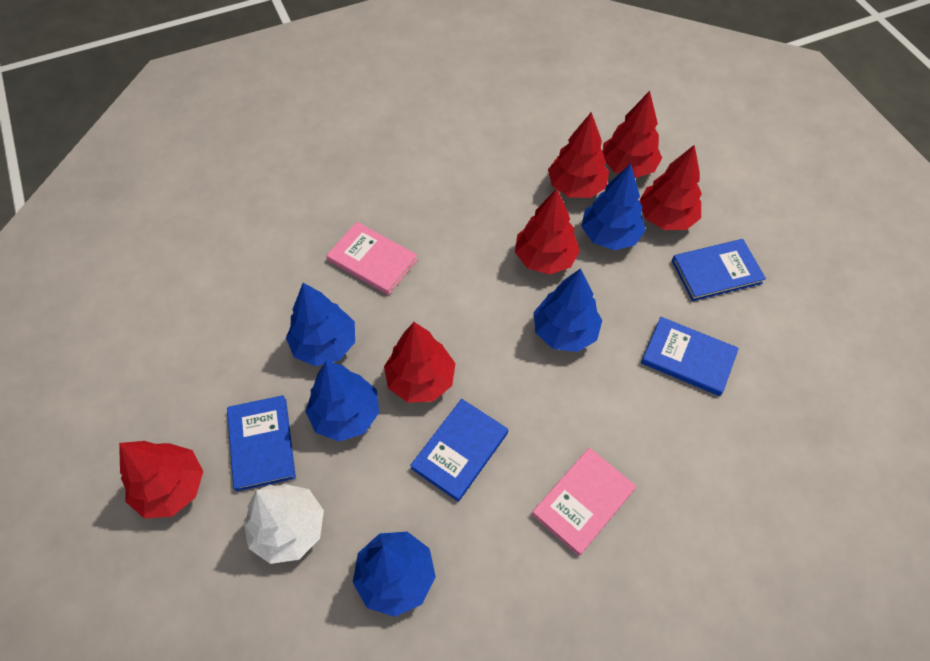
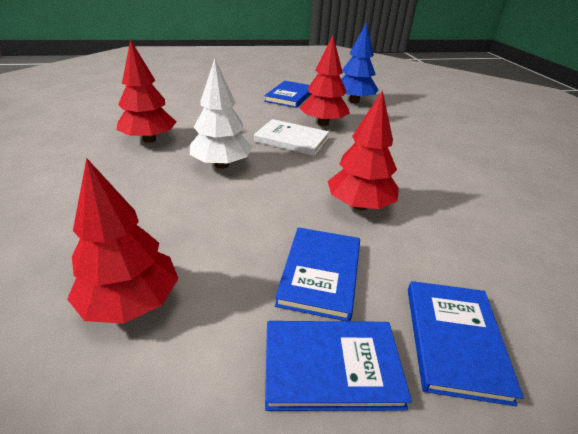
blue tree: [286,283,355,366] [305,361,379,441] [353,532,436,617] [534,268,602,352] [581,164,646,250] = 5 -> [341,22,378,103] = 1
pink book: [326,222,418,295] [532,448,636,556] = 2 -> none = 0
red tree: [119,441,203,518] [384,322,455,403] [515,189,580,275] [548,112,609,198] [603,91,662,178] [639,145,702,230] = 6 -> [67,158,179,324] [117,39,176,143] [300,36,350,126] [328,90,399,210] = 4
white book: none = 0 -> [254,119,329,156] = 1

